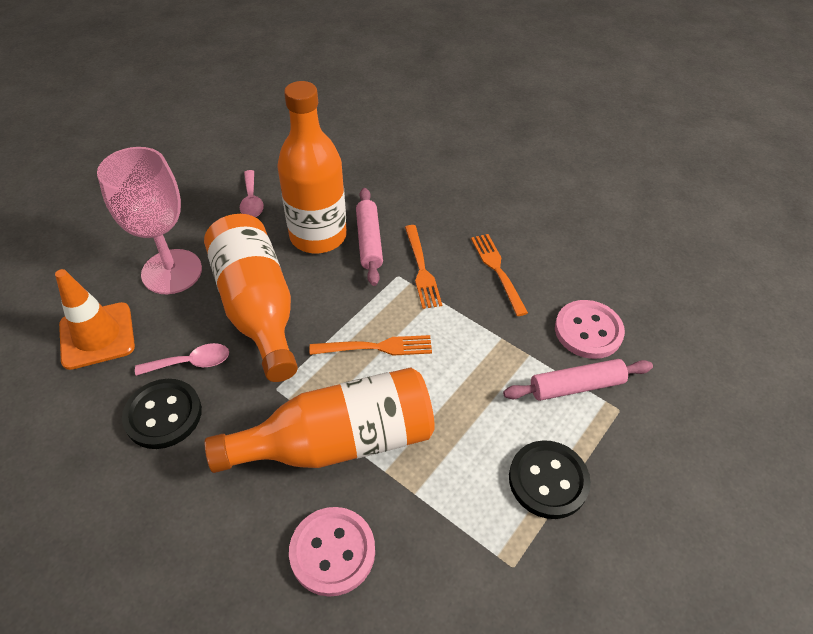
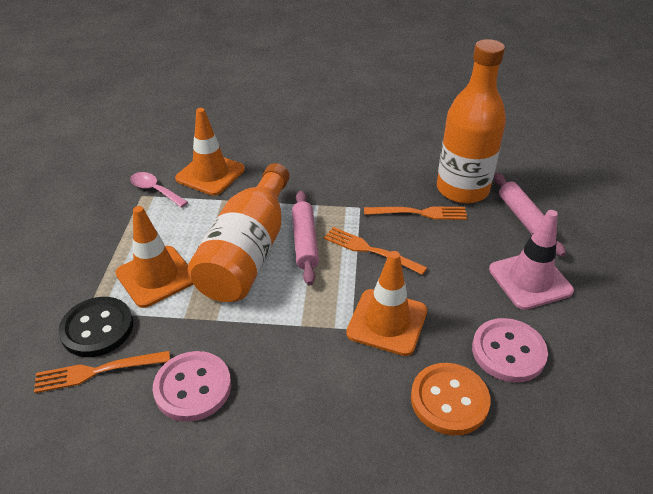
black button: [122,379,202,449] [509,440,591,519] = 2 -> [58,297,133,357] = 1
orange bottle: [204,214,298,382] [205,367,435,473] [277,81,347,253] = 3 -> [188,163,290,302] [437,39,506,204] = 2
orange button: none = 0 -> [411,363,490,435] = 1
orange traffic cone: [55,269,135,370] = 1 -> [115,206,193,308] [175,108,245,196] [346,251,427,356] = 3
pink goblet: [97,147,202,294] = 1 -> none = 0
pink spoon: [135,343,229,376] [240,170,264,217] = 2 -> [130,172,188,208] = 1
pink traffic cone: none = 0 -> [489,210,574,310] = 1

